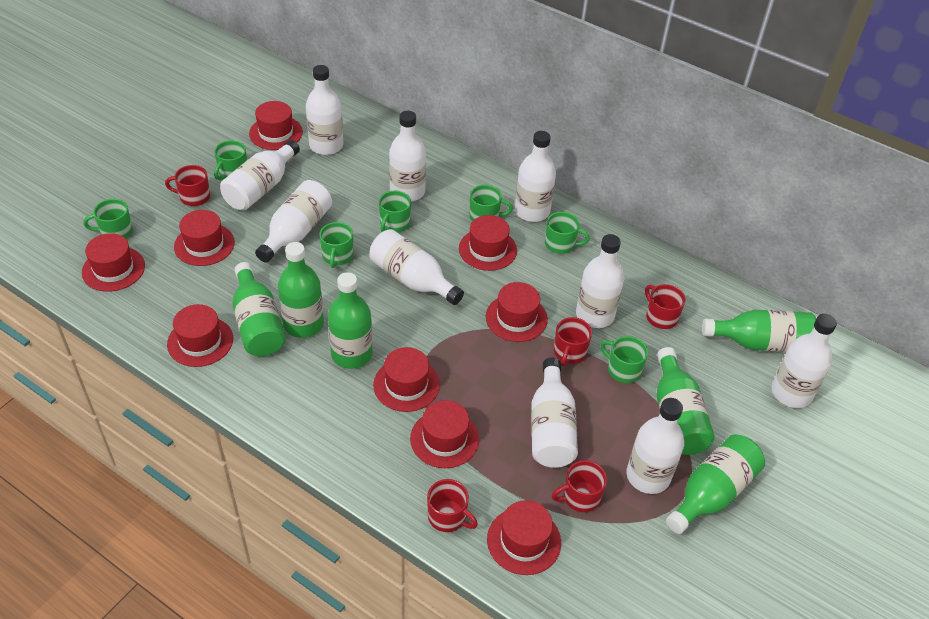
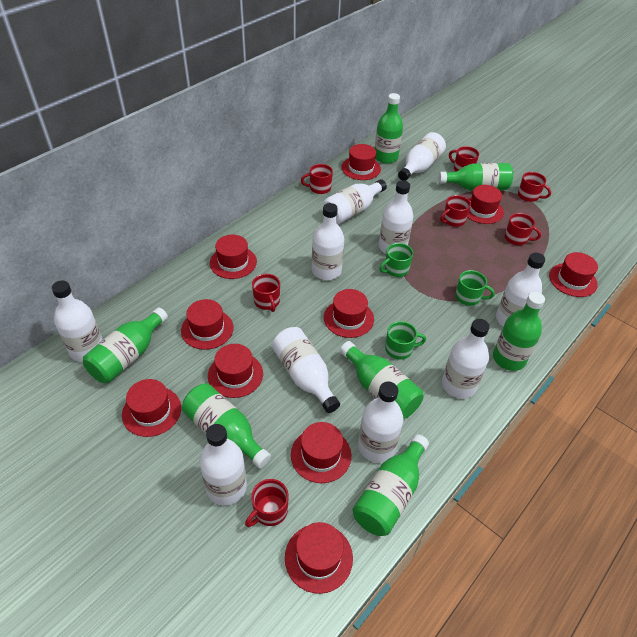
green bottle: [232,262,286,356] [278,242,324,338] [328,272,373,369] [657,347,715,455] [666,434,765,534] [702,310,816,352] = 6 -> [83,307,168,383] [182,383,271,468] [340,341,423,419] [353,434,429,536] [375,93,403,164] [439,163,513,190] [493,292,545,371] = 7
green mug: [83,199,133,239] [214,140,247,180] [319,222,353,268] [379,191,411,232] [469,185,513,221] [545,212,590,254] [600,336,648,383] = 7 -> [380,243,413,277] [385,321,426,360] [455,270,495,306] = 3
red hat: [82,233,145,292] [167,304,233,367] [174,210,235,266] [249,101,303,150] [373,347,440,412] [410,400,479,468] [459,215,517,271] [486,282,548,342] [487,500,561,575] = 9 -> [122,379,181,437] [181,299,233,350] [208,344,263,398] [210,235,257,279] [285,522,353,594] [291,422,351,483] [324,289,374,338] [341,144,381,180] [467,185,504,224] [549,252,598,297] = 10
red mug: [165,165,210,206] [427,479,478,532] [552,460,607,512] [554,317,592,366] [645,284,686,329] = 5 -> [245,479,289,527] [252,274,280,312] [301,164,333,194] [440,195,471,227] [449,146,479,171] [505,213,541,245] [518,172,551,202] = 7

